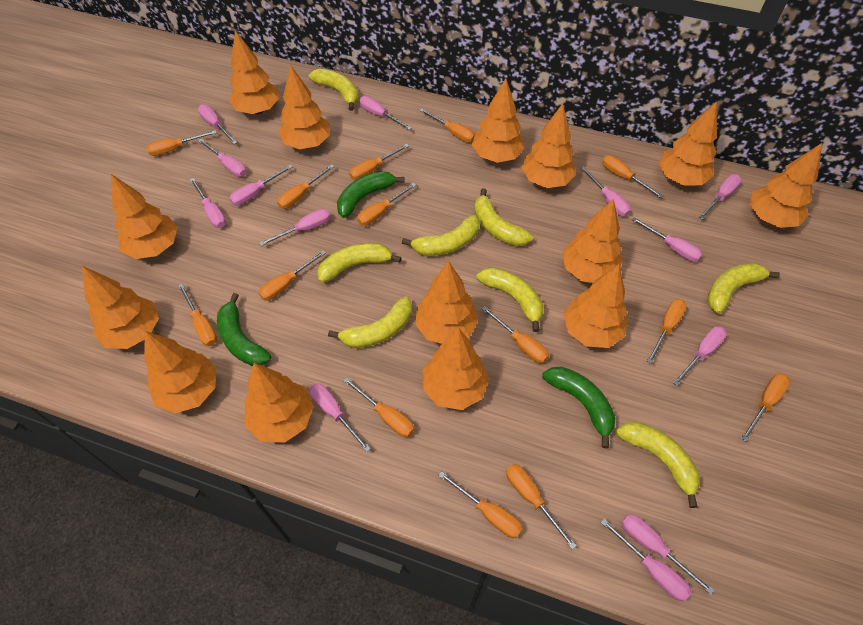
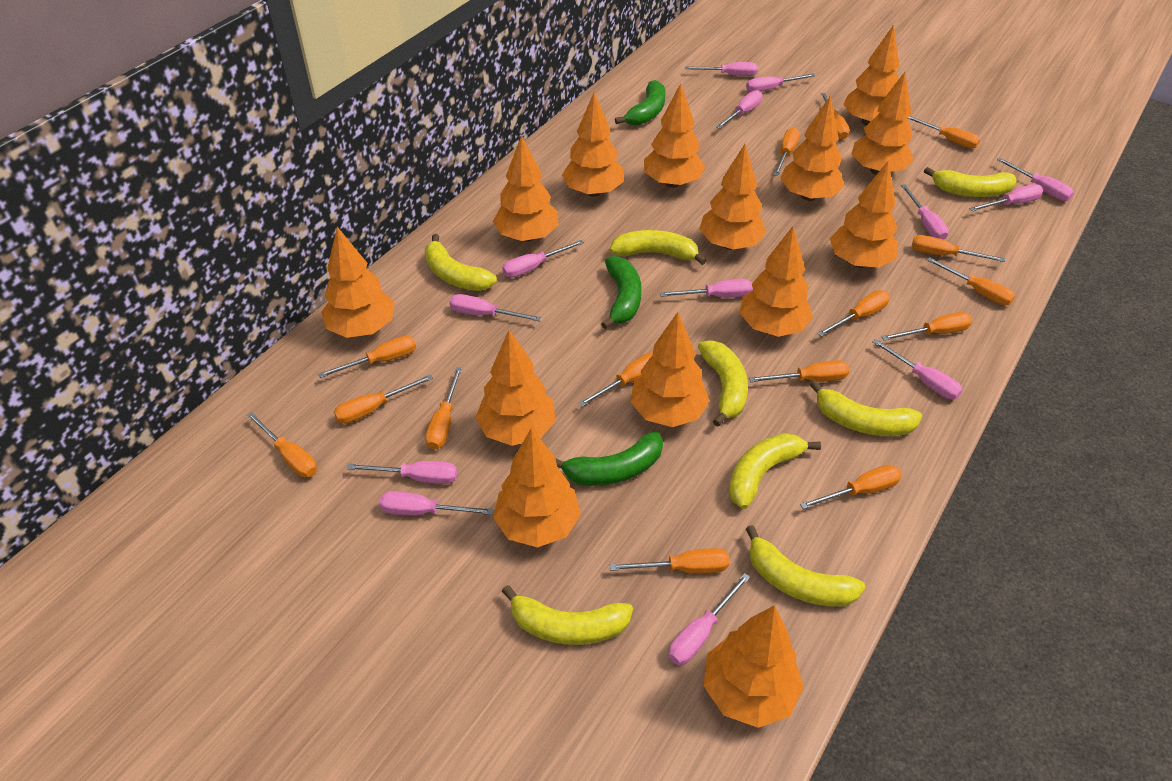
orange screwdriver: [146,130,217,156] [178,284,217,346] [259,250,326,300] [277,164,334,209] [344,378,414,437] [349,144,409,180] [357,183,416,226] [419,109,475,143] [438,471,523,538] [482,306,549,364] [506,464,576,550] [602,155,663,198] [647,299,687,364] [741,373,790,441] = 14 -> [247,412,317,477] [318,336,416,378] [334,375,433,424] [425,367,462,450] [578,352,653,407] [610,548,730,574] [749,360,849,382] [774,127,800,176] [800,465,902,509] [817,290,890,337] [821,93,849,140] [881,312,972,341] [907,116,980,149] [912,235,1005,262] [927,257,1015,305] = 15

